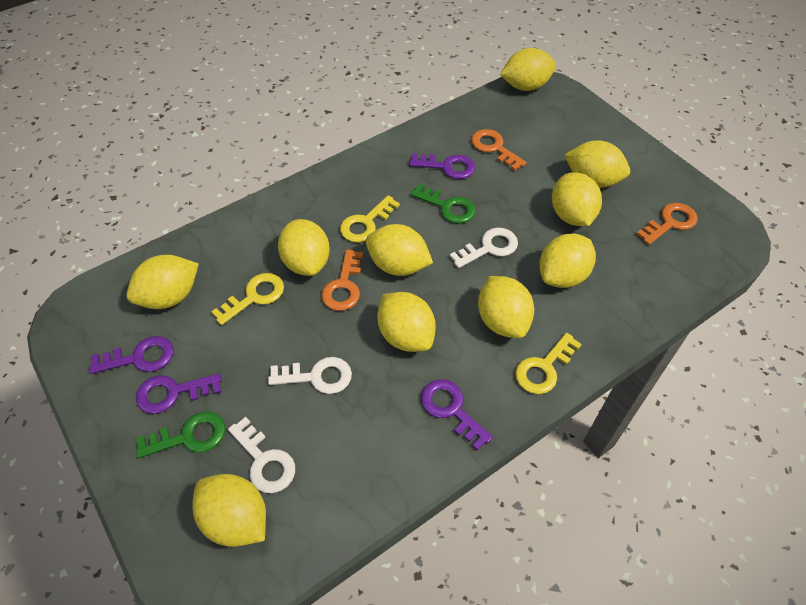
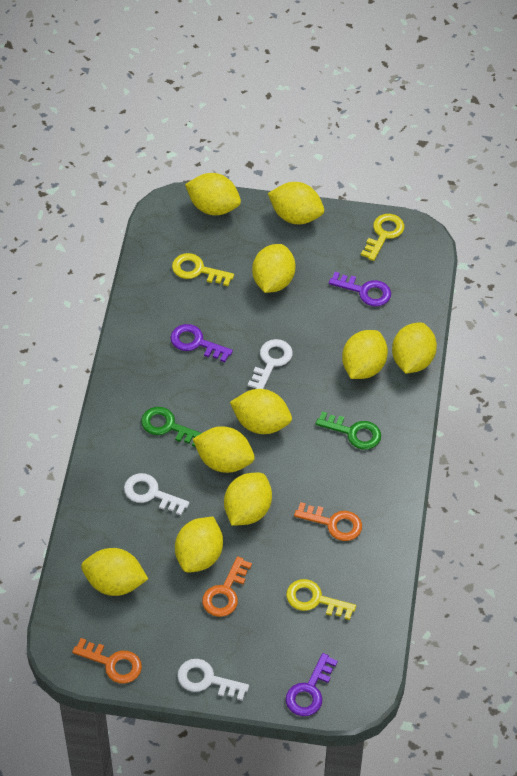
purple key: [90,336,174,374] [136,374,221,414] [409,153,475,179] [421,379,493,451] = 4 -> [171,324,233,362] [286,653,338,716] [329,272,391,306] = 3

